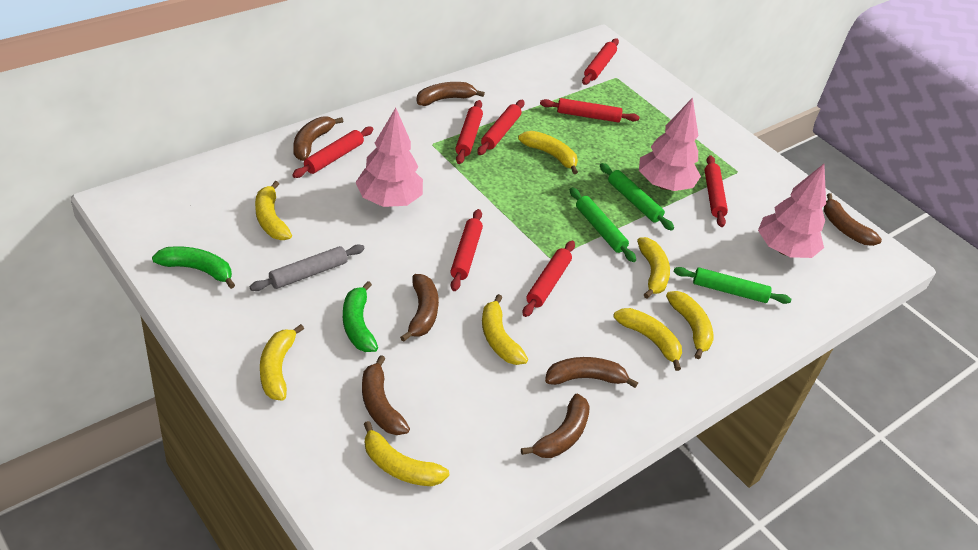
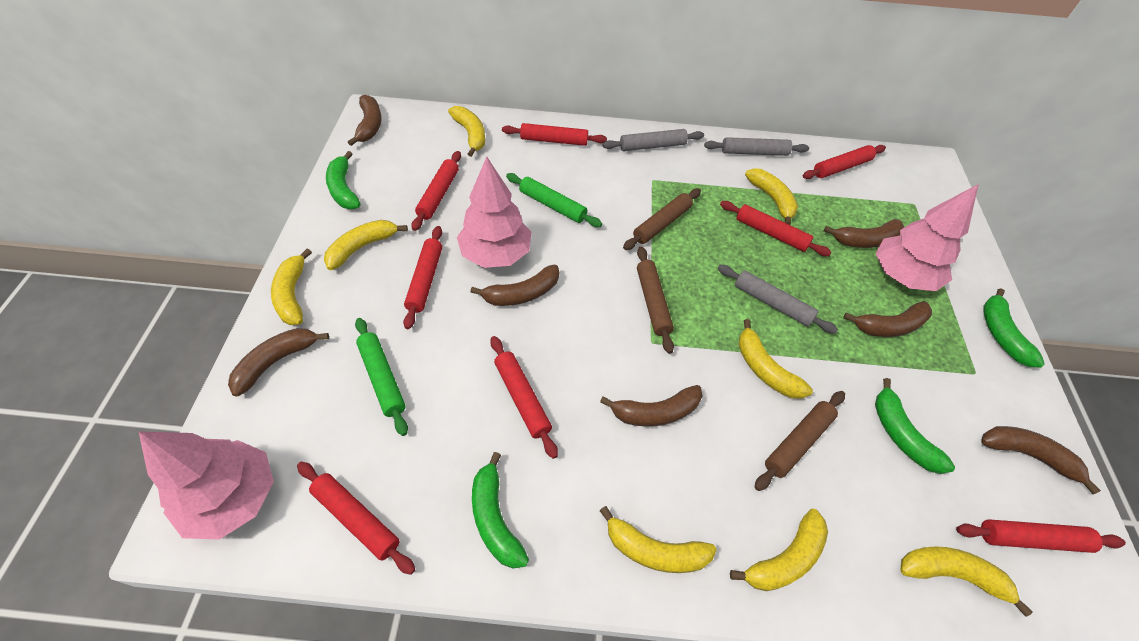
brown rolling pin: none = 0 -> [623,188,701,250] [637,247,674,354] [755,391,845,491] = 3
green banana: [152,246,235,289] [343,281,378,352] = 2 -> [326,151,361,209] [472,452,529,569] [875,378,955,474] [983,288,1045,368] = 4
green rolling pin: [570,188,636,262] [600,163,674,231] [674,267,791,304] = 3 -> [355,318,408,436] [506,173,602,227] = 2
grey rolling pin: [250,244,365,291] = 1 -> [603,129,704,151] [704,137,809,156] [718,265,838,334] = 3

